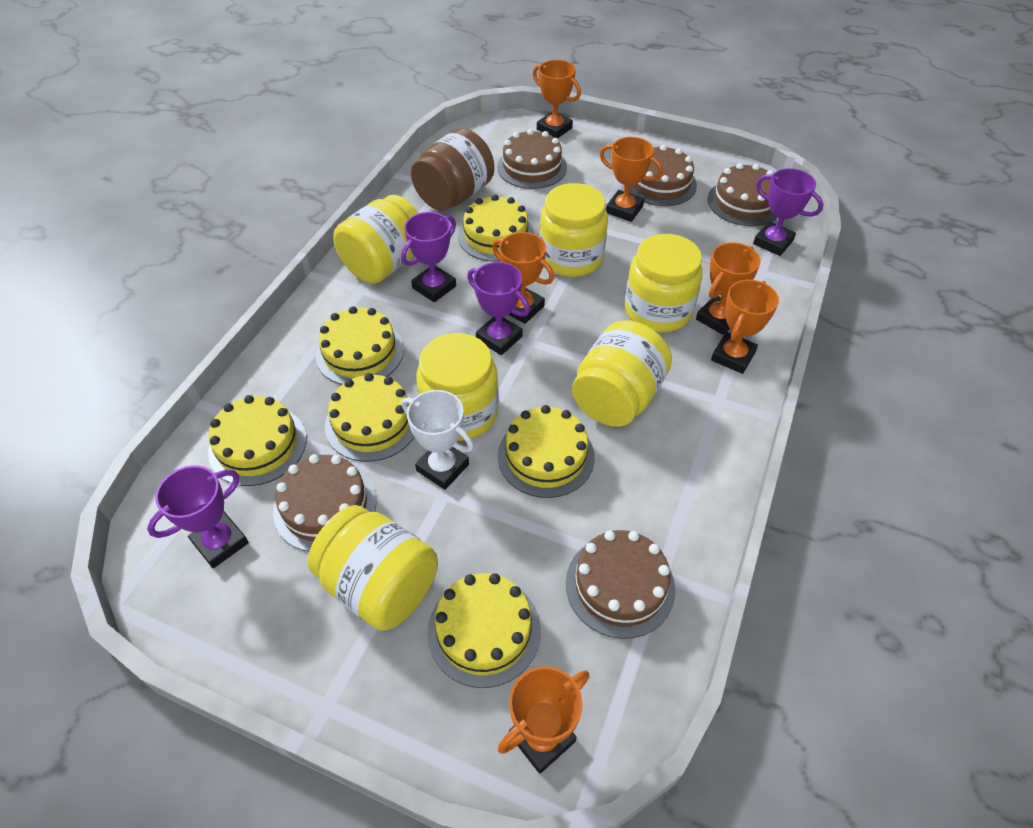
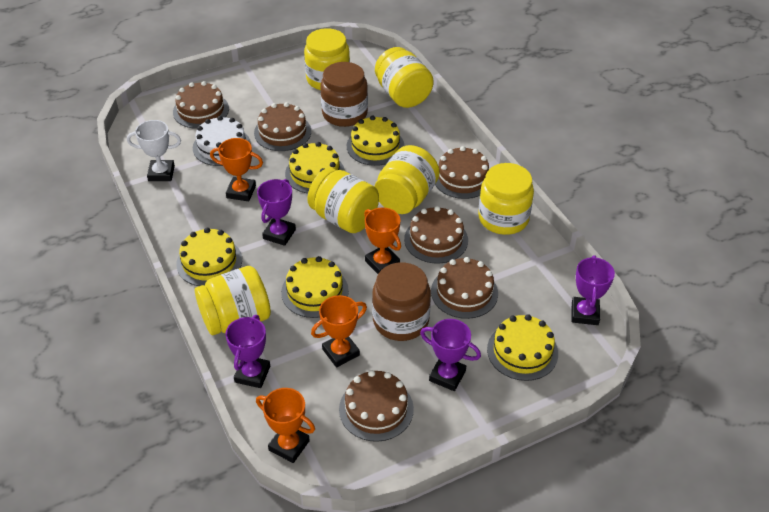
brown cake: [273,454,377,552] [497,129,567,189] [566,530,675,639] [630,145,697,206] [708,163,778,226] = 5 -> [173,81,229,129] [254,102,311,151] [339,370,414,442] [404,206,468,264] [431,257,498,319] [435,146,489,199] = 6
brown jar: [411,128,495,211] = 1 -> [320,62,368,127] [372,262,431,341] = 2
orange trophy: [492,232,554,324] [498,666,590,774] [533,60,581,138] [600,137,663,222] [696,242,761,335] [711,280,779,374] = 6 -> [210,138,263,201] [256,388,315,463] [311,295,367,367] [364,207,401,274] = 4
white cake: none = 0 -> [193,116,251,166] = 1
yellow cake: [208,395,307,486] [316,306,404,385] [325,373,414,462] [427,573,541,688] [458,194,534,262] [498,405,595,498] = 6 -> [176,228,242,286] [281,256,349,318] [285,142,345,193] [347,116,404,166] [487,314,558,381] = 5

